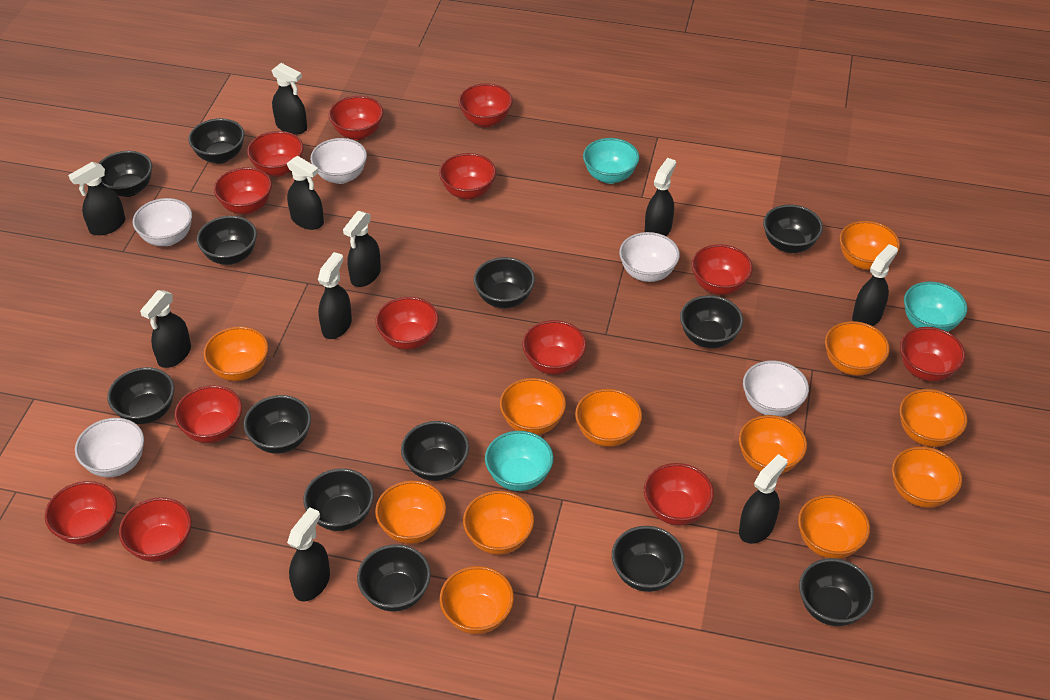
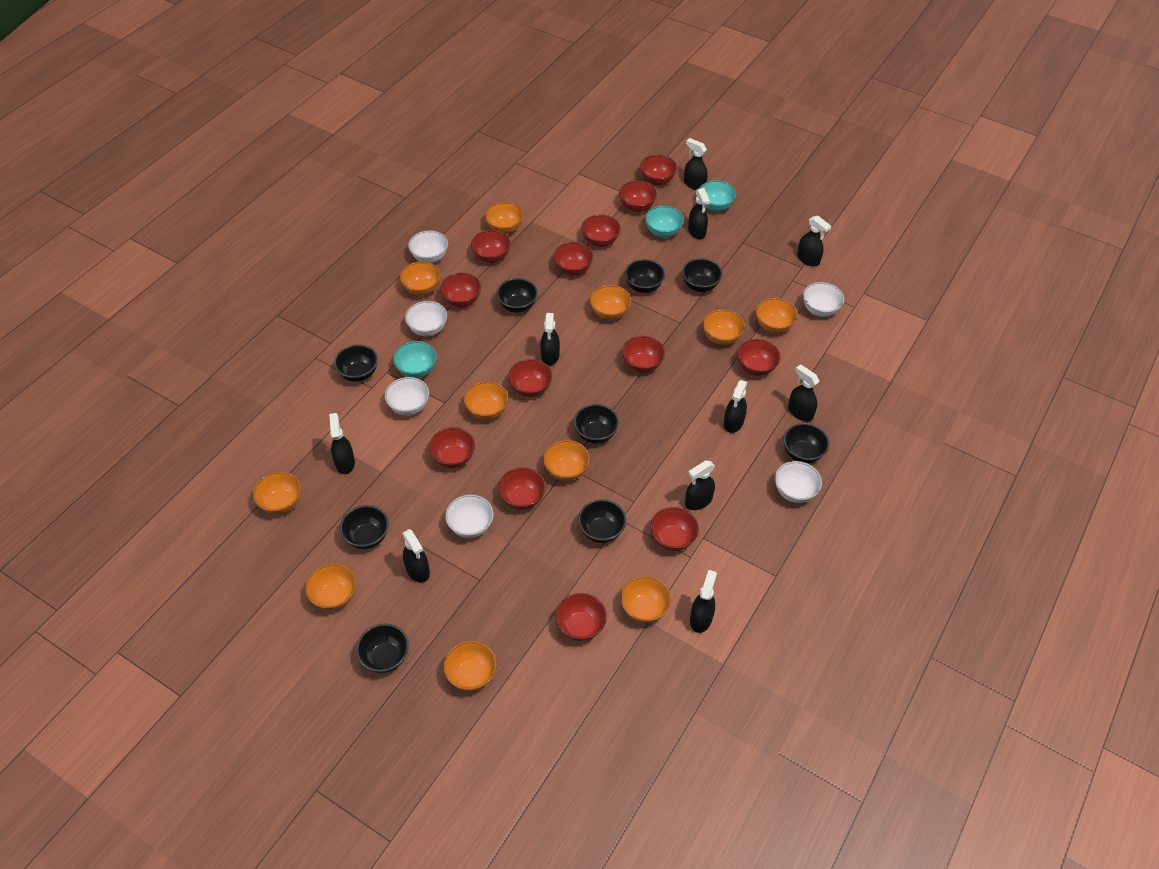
black bowl: [98,151,152,197] [107,367,175,424] [188,118,245,164] [197,216,257,265] [244,395,311,454] [303,468,374,531] [357,544,431,612] [401,421,469,481] [474,257,535,308] [612,526,684,592] [680,295,743,348] [763,205,823,253] [799,558,874,626] = 13 -> [334,344,378,382] [340,505,389,549] [356,623,409,673] [497,278,538,313] [574,404,619,444] [578,499,626,543] [625,259,665,293] [682,258,723,292] [783,423,830,463] = 9
orange bowl: [203,326,268,381] [375,480,446,544] [440,566,514,634] [463,491,534,555] [499,378,566,435] [575,389,642,447] [739,415,807,474] [798,495,870,559] [825,321,890,376] [839,221,900,270] [892,446,962,508] [899,389,968,447] = 12 -> [253,471,301,514] [305,563,356,610] [400,261,441,296] [444,641,497,691] [464,381,509,420] [485,202,523,234] [543,440,590,481] [590,285,631,320] [620,576,671,623] [703,309,745,345] [756,298,798,333] = 11
white bowl: [75,418,144,477] [133,198,192,246] [310,138,367,184] [619,232,680,282] [743,360,809,417] = 5 -> [385,377,429,416] [405,301,447,336] [408,230,448,263] [445,495,494,538] [775,461,822,503] [803,282,844,317] = 6

